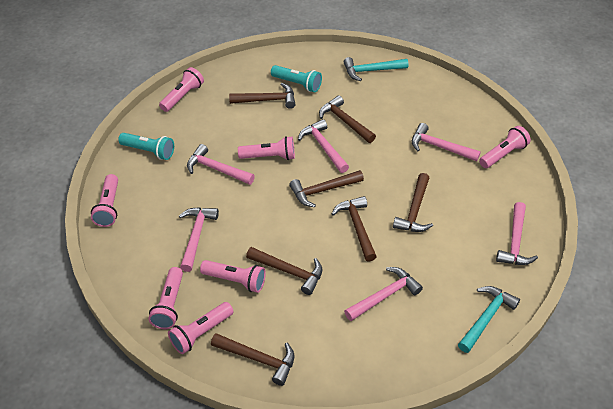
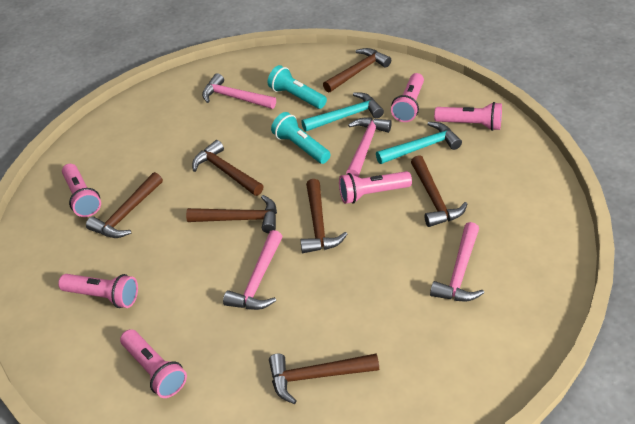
pink flashlight: [91,174,118,227] [148,267,183,329] [159,67,204,112] [168,302,234,354] [200,260,266,293] [238,136,295,160] [479,126,531,168] = 7 -> [58,274,138,308] [62,164,101,217] [120,329,187,398] [339,171,412,204] [391,73,424,122] [434,102,502,131] = 6
pink hammer: [179,207,219,272] [187,144,255,185] [298,119,349,173] [344,267,423,321] [412,123,481,162] [496,202,538,265] = 6 -> [202,73,276,109] [223,230,283,310] [346,117,392,177] [430,222,484,302] = 4

